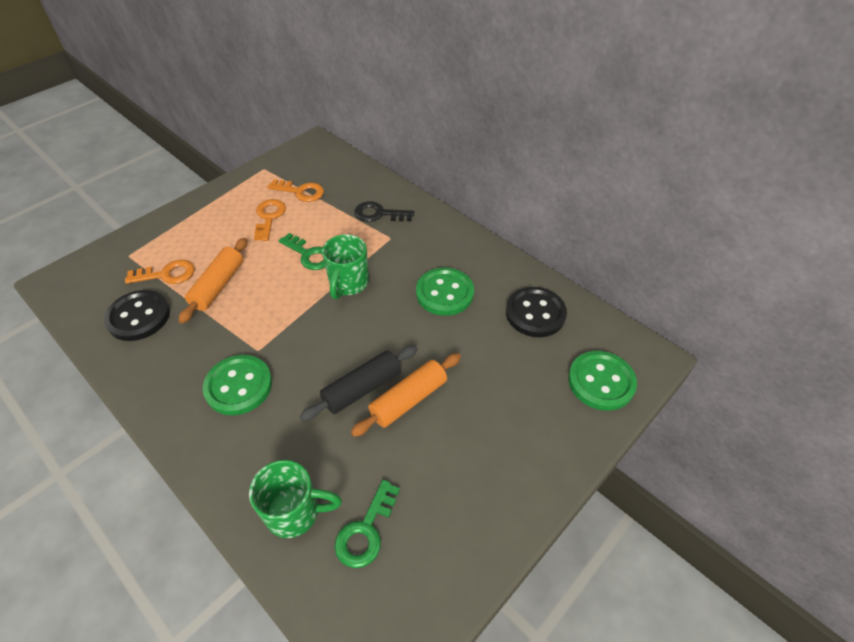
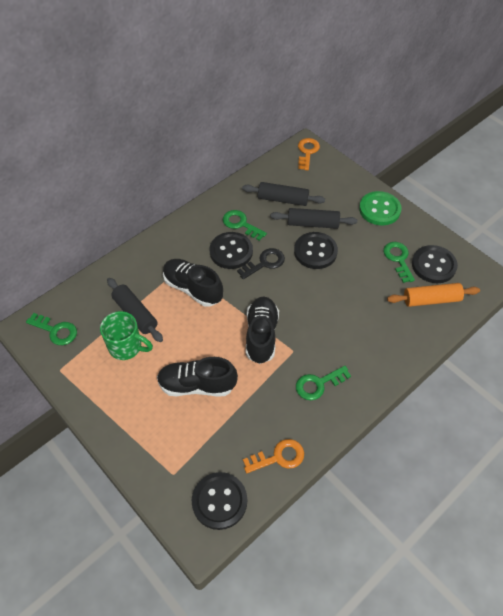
black button: [104,290,170,341] [506,287,567,337] = 2 -> [192,472,247,530] [210,232,253,269] [294,232,338,269] [412,245,458,283] = 4
black rolling pin: [300,345,418,421] = 1 -> [107,278,163,342] [242,182,325,206] [271,208,357,229] = 3
black shoe: none = 0 -> [157,357,238,396] [163,259,223,307] [246,296,279,364] = 3
green button: [203,355,272,415] [416,268,474,316] [568,351,637,411] = 3 -> [359,191,401,225] = 1
green key: [279,233,325,270] [335,480,400,568] = 2 -> [26,313,77,345] [223,210,267,241] [296,366,351,400] [383,242,415,283] = 4
green mug: [249,460,342,538] [322,234,369,299] = 2 -> [100,311,153,360] = 1
orange key: [125,259,195,284] [254,199,286,241] [268,179,324,202] = 3 -> [243,439,304,473] [298,138,320,170] = 2
orange rolling pin: [178,238,247,324] [351,353,461,437] = 2 -> [387,283,480,307] = 1

